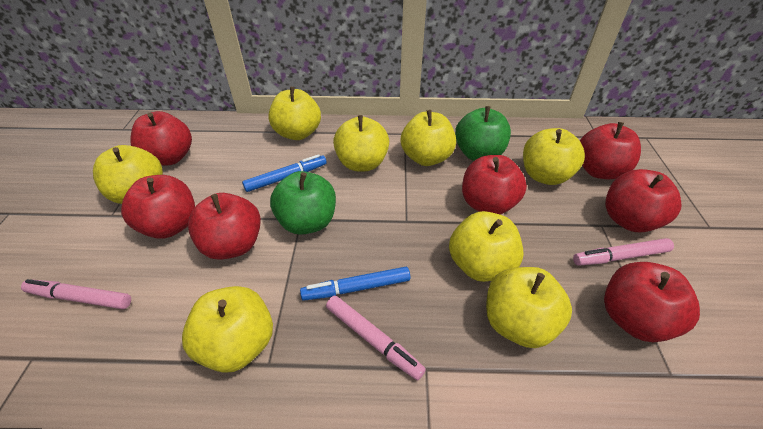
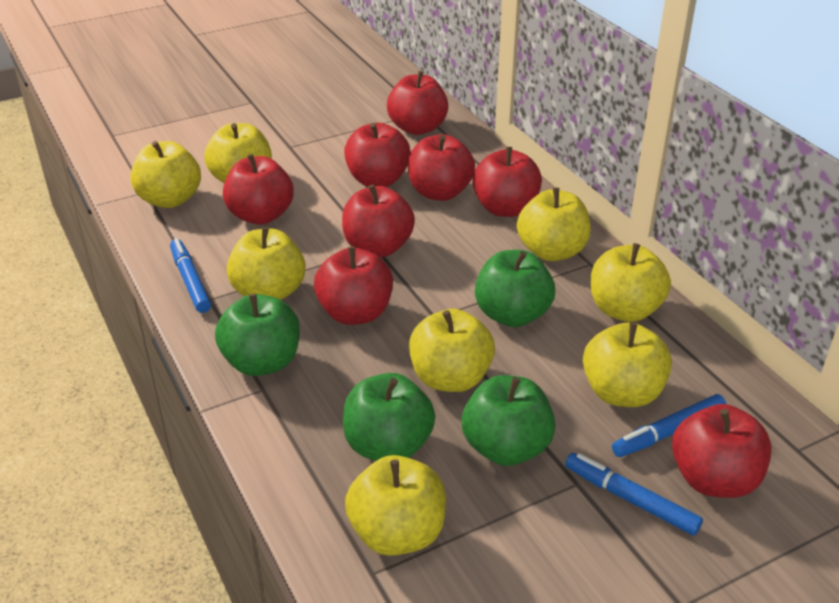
blue marker: [242,154,326,192] [300,267,410,301] = 2 -> [170,239,211,313] [565,453,703,536] [612,394,726,457] = 3
green apple: [270,171,336,235] [455,106,511,161] = 2 -> [215,294,300,376] [343,373,435,461] [462,375,555,466] [475,250,555,327] = 4
pink marker: [21,279,131,309] [326,296,426,380] [573,238,674,266] = 3 -> none = 0
red apple: [121,175,195,239] [130,111,192,166] [188,193,261,260] [462,155,527,215] [580,122,641,179] [604,262,700,342] [605,169,682,232] = 7 -> [223,154,294,225] [314,246,393,325] [342,184,415,257] [344,123,411,187] [387,71,448,135] [408,134,475,201] [472,147,542,217] [672,404,772,498] = 8

